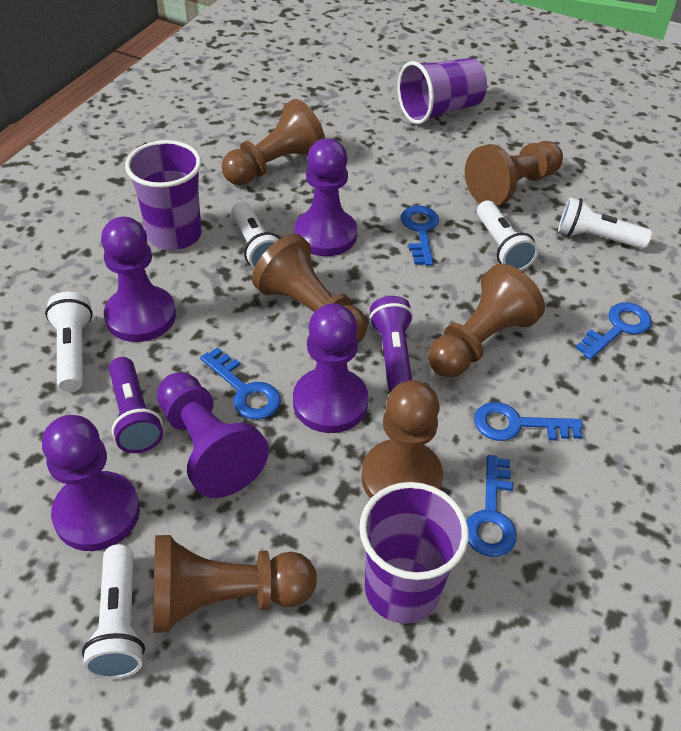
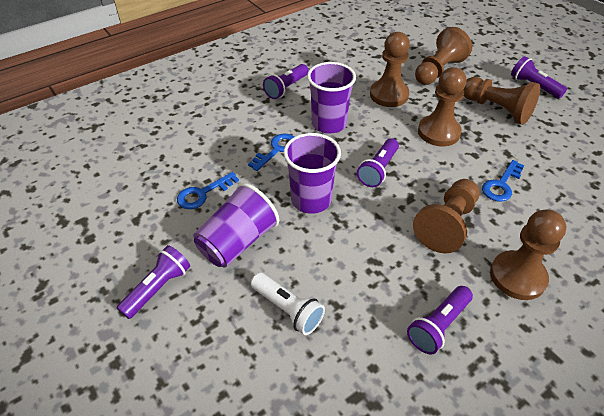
blue key: [200,347,281,420] [401,205,439,266] [467,455,517,557] [474,402,583,441] [575,302,652,360] = 5 -> [177,172,239,209] [248,133,294,171] [482,160,525,202] = 3
purple flashlight: [109,357,163,453] [369,296,413,392] = 2 -> [117,245,190,319] [263,64,309,99] [357,138,399,187] [407,286,473,354] [511,56,567,99] = 5
purple pawn: [42,415,140,551] [101,217,176,342] [157,372,269,498] [293,304,369,433] [294,138,357,256] = 5 -> none = 0
white flashlight: [45,292,93,392] [82,544,145,680] [231,201,281,269] [477,201,538,270] [558,197,652,249] = 5 -> [251,273,325,335] = 1

